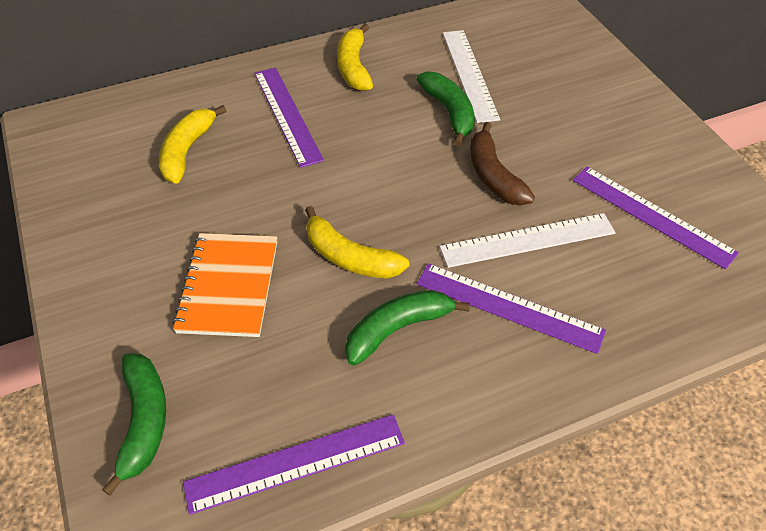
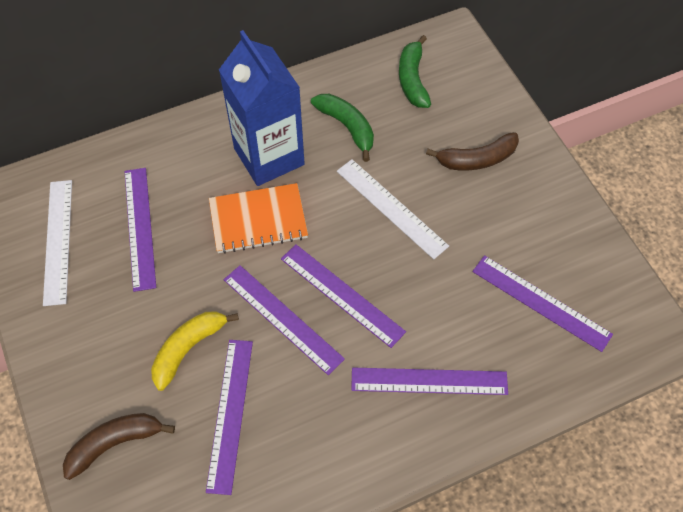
blue carton: none = 0 -> [219,30,305,186] = 1
brown banana: [470,122,535,206] = 1 -> [63,413,175,480] [426,132,519,170] = 2
green banana: [102,354,166,496] [345,290,470,366] [416,72,475,146] = 3 -> [311,94,374,162] [399,35,431,108] = 2
purple ruler: [183,414,405,515] [254,67,324,168] [417,263,606,354] [573,167,739,269] = 4 -> [125,168,156,292] [206,340,253,495] [224,265,345,375] [281,244,406,348] [351,368,508,395] [472,255,613,352] = 6
yellow banana: [159,105,227,184] [305,206,409,279] [337,24,373,91] = 3 -> [151,311,239,391] = 1

